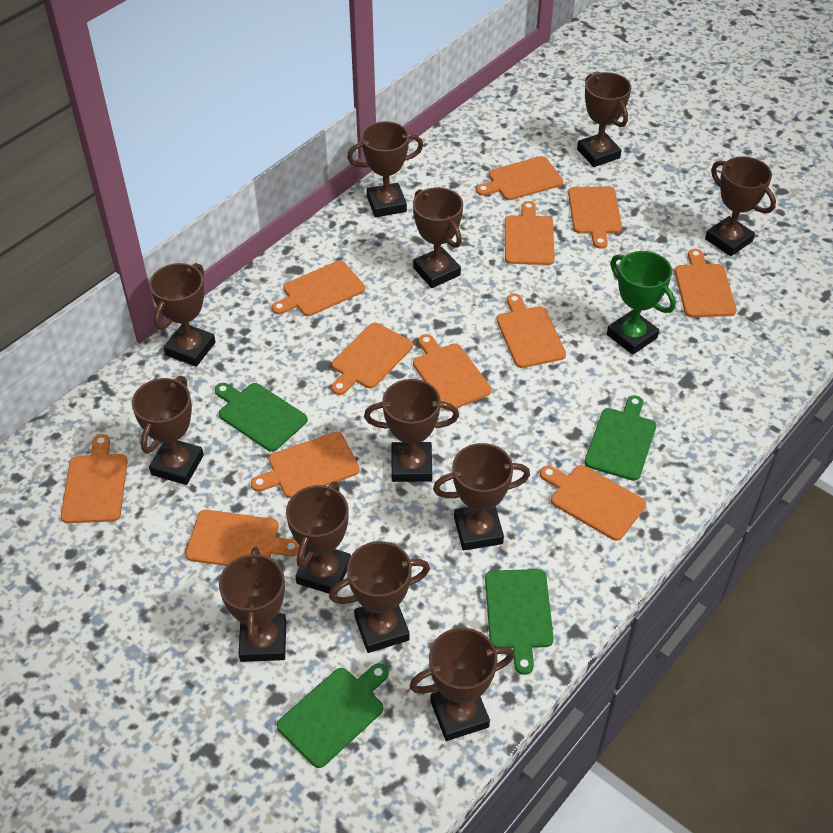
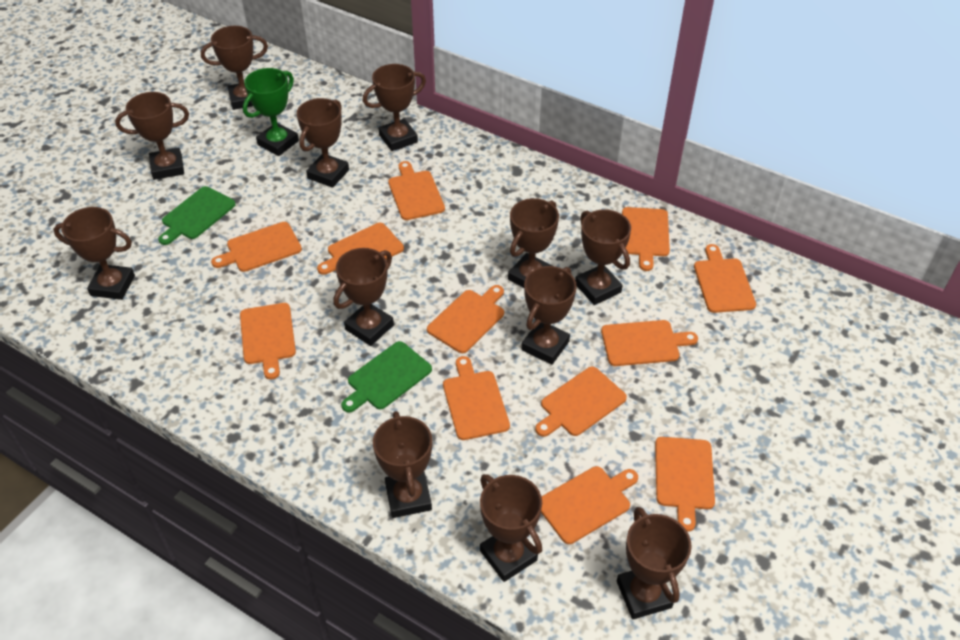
green cutting board: [215,383,308,452] [277,663,388,768] [485,569,554,675] [584,395,656,481] = 4 -> [158,186,236,245] [341,341,432,412] = 2

